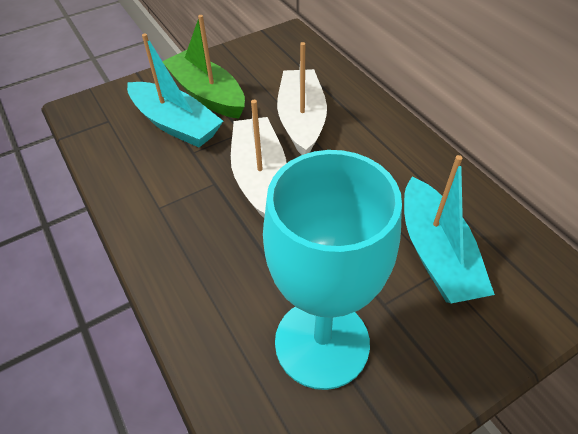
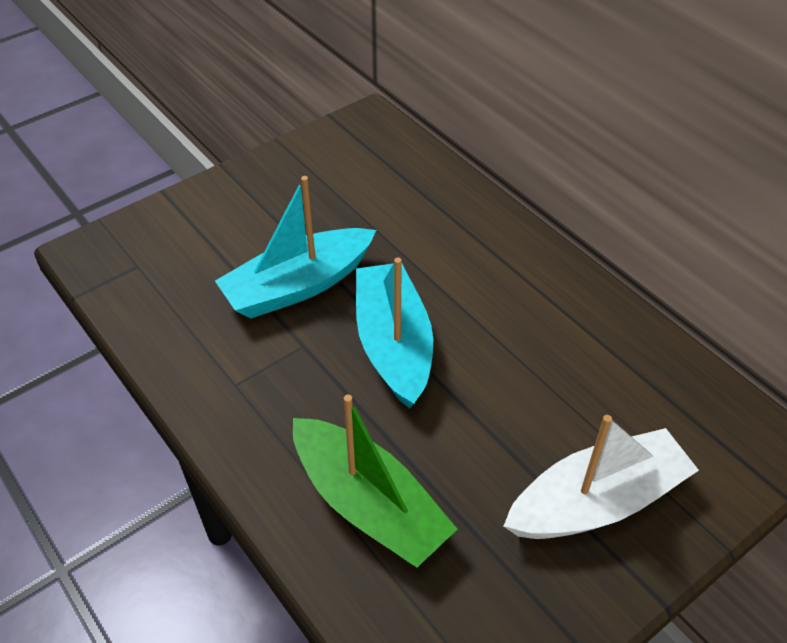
turquoise goblet: [263,150,402,390] = 1 -> none = 0
white boat: [231,100,286,218] [277,42,327,155] = 2 -> [504,415,699,539] = 1

